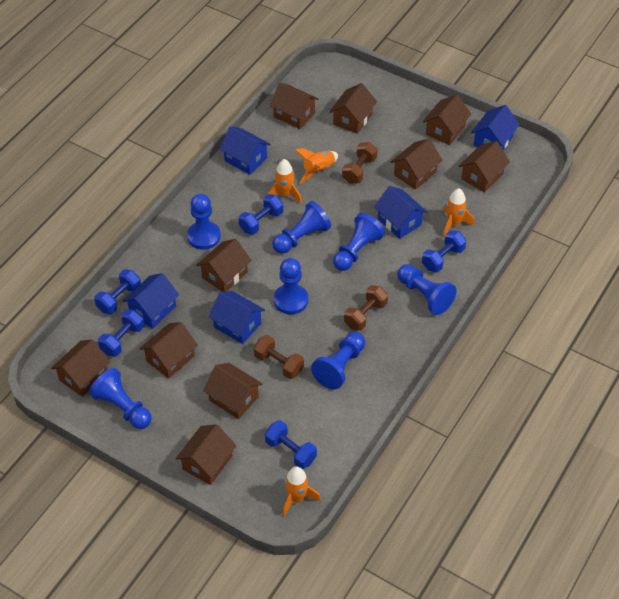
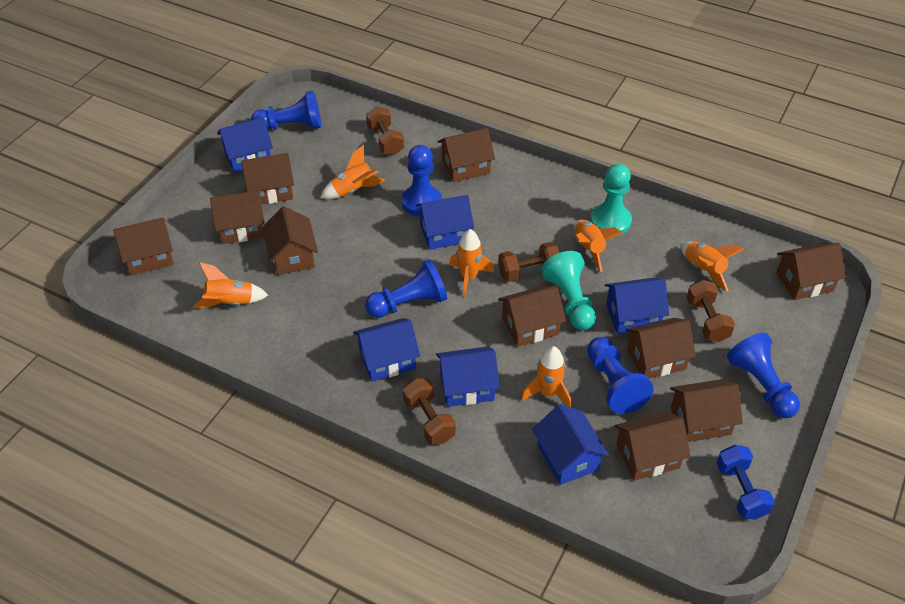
blue dumbbell: [94,269,141,314] [98,309,144,357] [239,194,283,235] [265,420,317,469] [422,230,466,272] = 5 -> [716,445,775,520] = 1
blue house: [123,273,179,329] [209,291,265,344] [219,126,271,175] [374,186,427,239] [471,105,520,150] = 5 -> [217,117,273,173] [353,318,420,382] [416,195,474,250] [436,346,500,407] [532,404,609,485] [605,278,669,334] = 6
blue pawn: [89,368,152,429] [187,194,221,250] [272,201,331,253] [274,258,308,314] [311,332,365,389] [333,213,385,271] [397,264,457,315] = 7 -> [251,91,321,130] [365,259,447,318] [402,145,442,216] [587,337,654,414] [727,333,800,418] = 5
brown dumbbell: [254,335,304,379] [342,142,378,184] [344,285,388,331] = 3 -> [366,106,404,155] [403,378,456,444] [498,242,560,282] [687,280,735,342] = 4
orange rocket: [267,159,302,204] [282,467,321,516] [295,148,338,184] [443,188,474,237] = 4 -> [193,262,268,308] [321,145,385,199] [449,229,494,297] [521,346,571,407] [574,220,622,272] [681,242,744,292] = 6
turquoise pawn: none = 0 -> [541,251,596,330] [590,164,632,235] = 2

